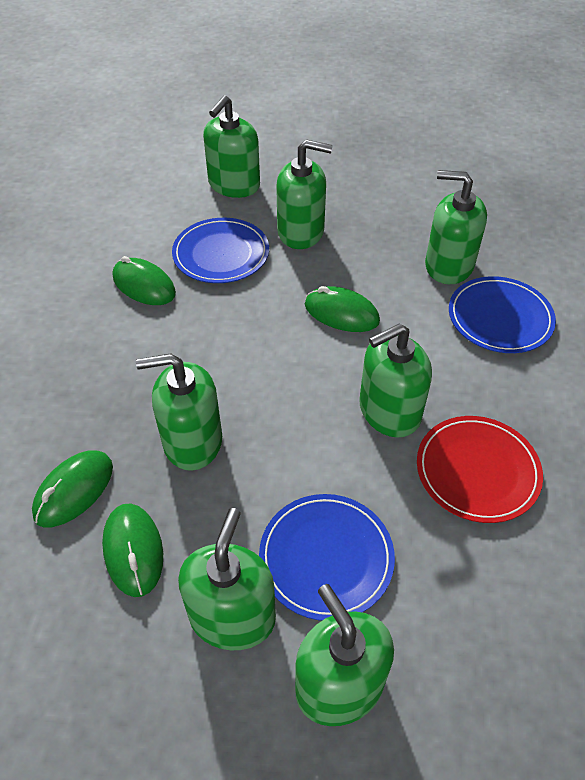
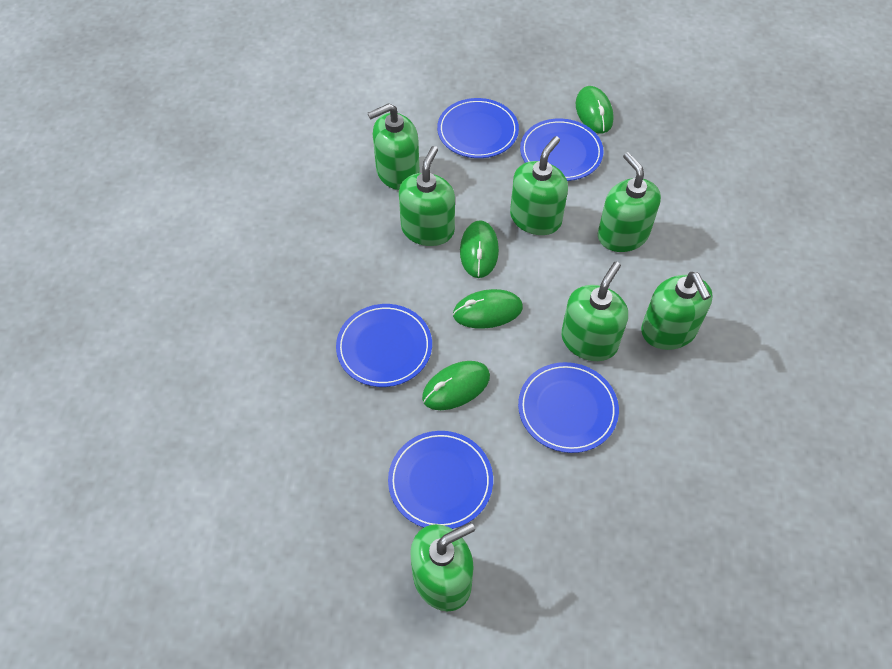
blue plate: [172,218,269,283] [259,494,395,621] [449,276,556,353] = 3 -> [336,304,432,387] [388,431,493,529] [437,98,519,158] [518,362,619,453] [520,119,604,181] = 5
red plate: [417,416,543,523] = 1 -> none = 0

